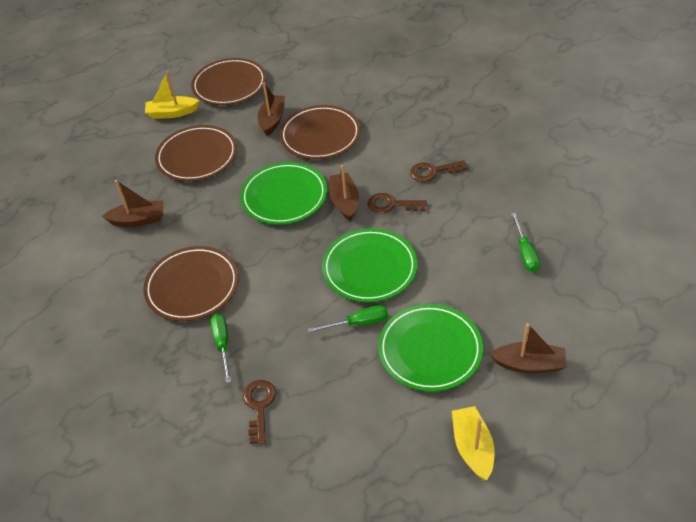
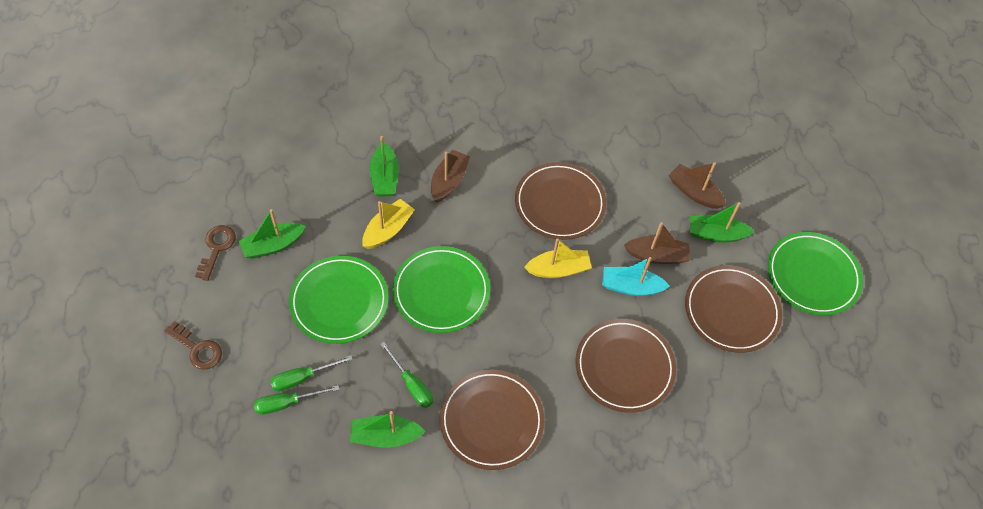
brown boat: [102,180,163,227] [258,82,285,136] [330,165,359,221] [490,323,567,373] = 4 -> [431,150,470,203] [624,222,690,264] [669,162,726,209] = 3
brown key: [243,380,276,444] [368,193,427,213] [410,160,467,182] = 3 -> [164,321,222,370] [195,225,236,281] = 2
green boat: none = 0 -> [239,209,306,259] [350,411,426,448] [370,136,399,197] [690,202,755,243] = 4
turquoise boat: none = 0 -> [602,257,670,296] = 1

